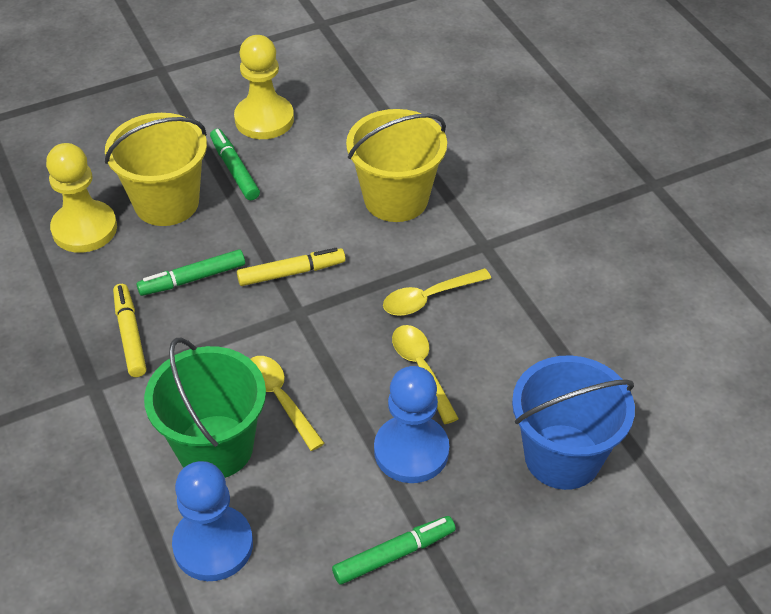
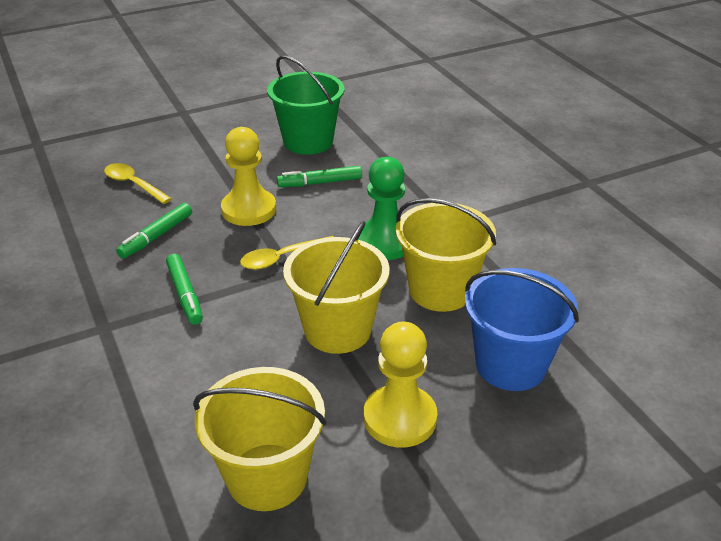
blue pawn: [172,461,253,581] [374,366,449,483] = 2 -> none = 0
green pawn: none = 0 -> [358,157,405,260] = 1
yellow bucket: [105,113,207,226] [346,109,447,222] = 2 -> [193,367,327,511] [283,221,389,354] [396,198,496,312] = 3
yellow marker: [113,284,147,377] [237,248,346,286] = 2 -> none = 0
yellow spoon: [250,356,325,451] [383,268,491,316] [392,325,459,424] = 3 -> [104,163,172,204] [240,236,334,270] = 2

